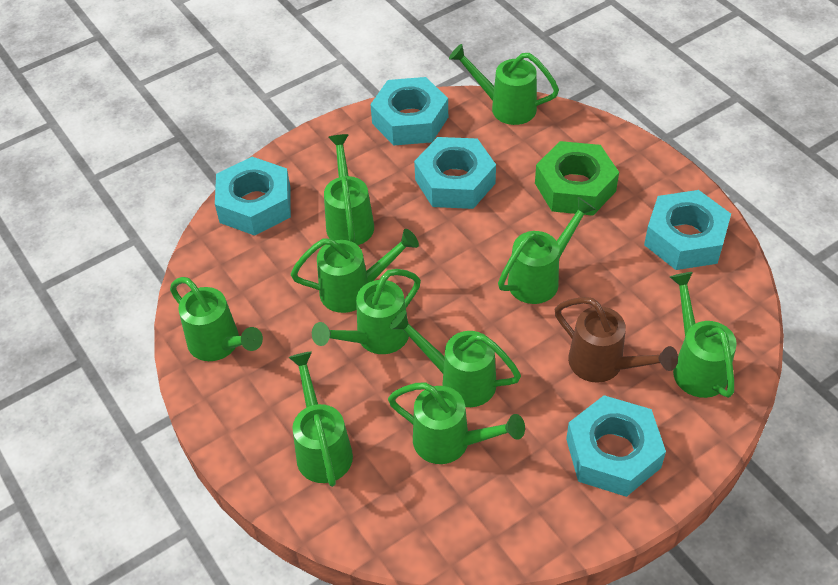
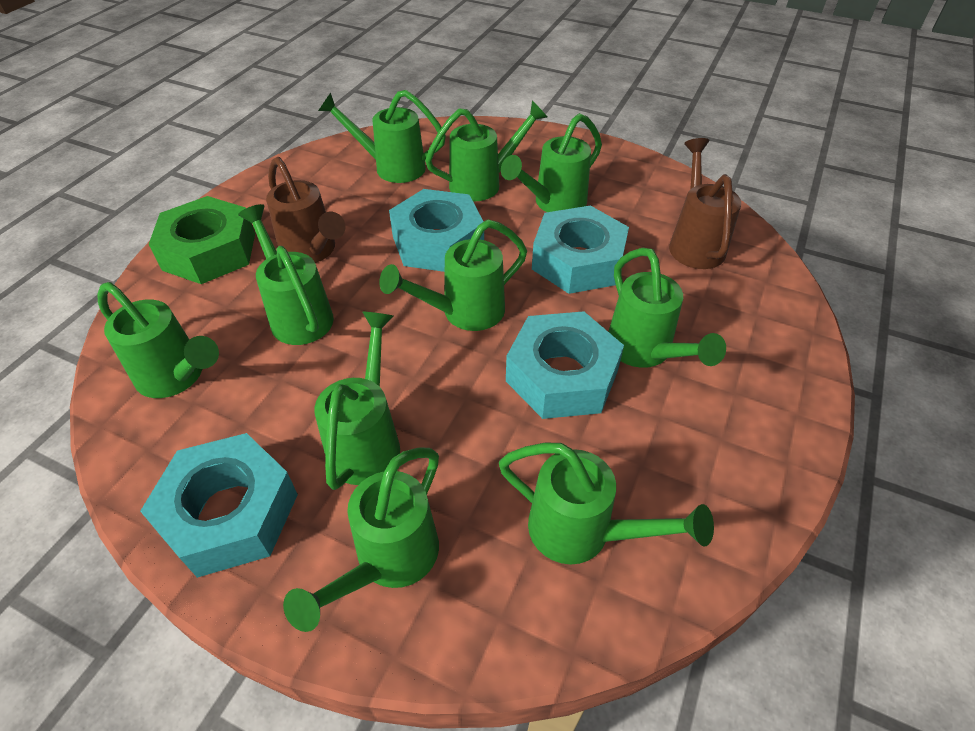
brown watering can: [555,297,678,383] = 1 -> [266,157,346,263] [669,138,741,269] = 2
turquoise nut: [215,157,291,236] [370,77,448,146] [414,137,496,209] [566,395,666,497] [644,190,731,270] = 5 -> [140,433,298,578] [389,189,484,272] [506,311,624,419] [532,205,629,294] = 4

